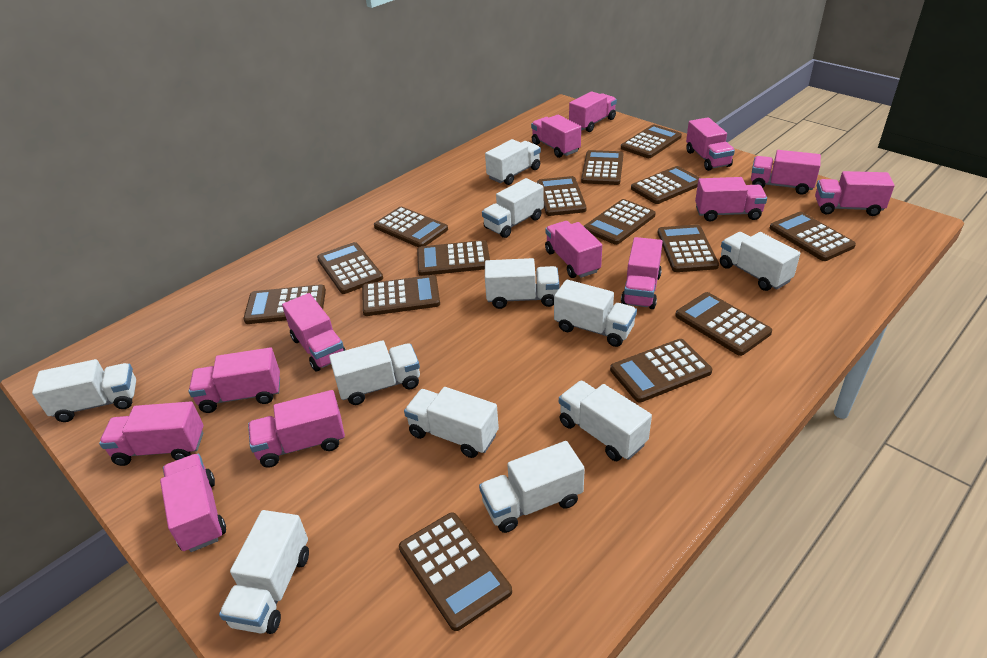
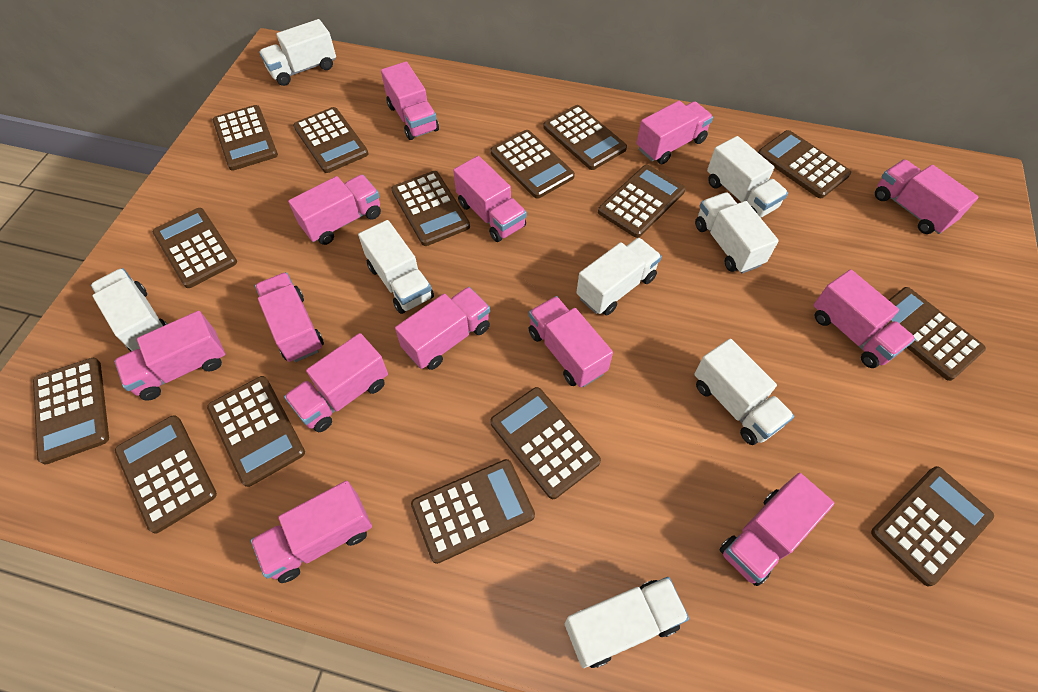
white truck: [32,359,136,422] [219,510,309,634] [329,340,420,405] [404,387,499,458] [479,441,585,533] [482,178,544,238] [485,139,541,185] [485,258,559,309] [554,279,637,347] [559,381,652,461] [720,232,800,291] = 11 -> [91,268,167,351] [259,19,336,86] [358,220,434,314] [565,577,689,668] [576,237,662,316] [694,339,794,445] [695,192,779,274] [707,136,788,218] = 8

